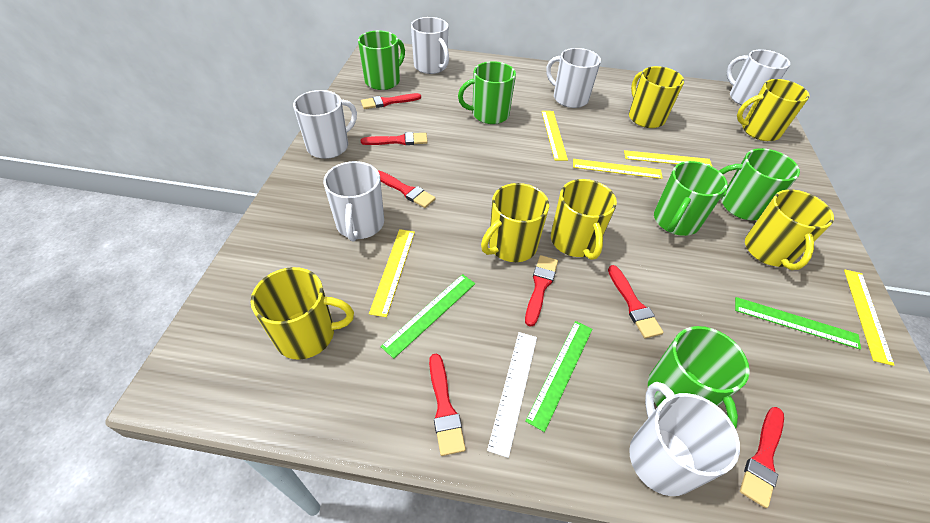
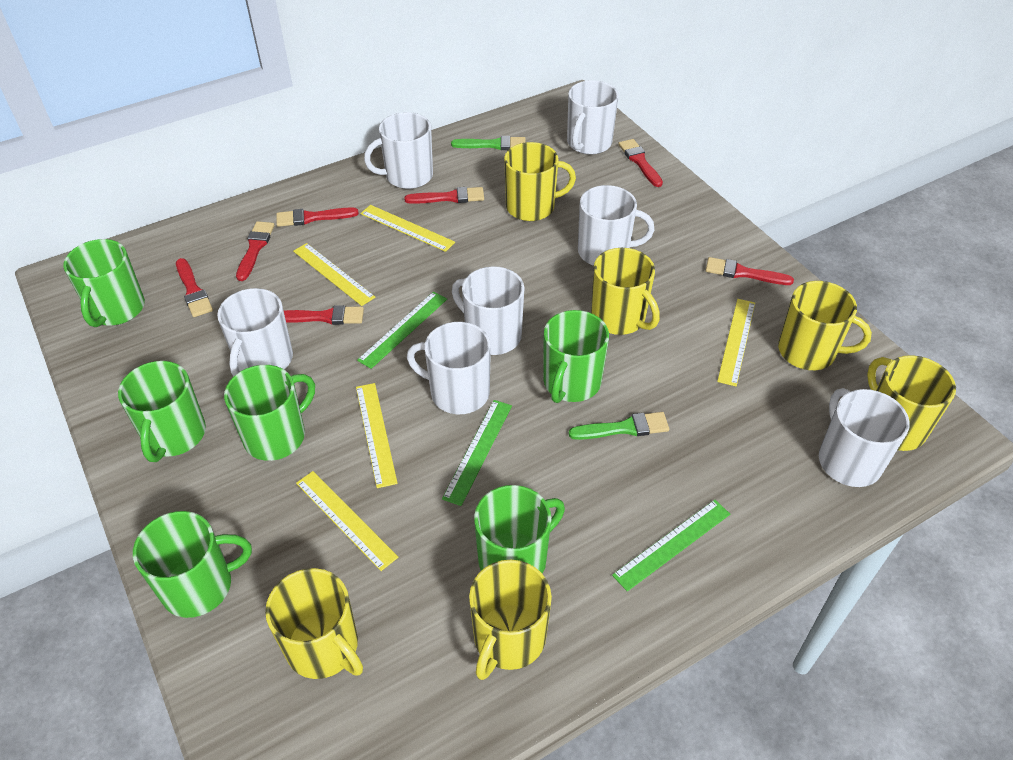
green brush: none = 0 -> [451,136,526,150] [568,412,669,440] = 2
green mug: [358,31,405,90] [458,61,516,124] [648,326,750,429] [654,161,728,236] [719,148,800,220] = 5 -> [63,239,145,327] [118,361,206,462] [133,511,252,618] [224,365,315,461] [474,485,565,574] [543,310,609,403] = 6
white mug: [293,90,357,159] [323,161,384,241] [411,17,449,74] [546,48,601,108] [629,382,740,496] [727,50,790,108] = 6 -> [217,288,293,377] [364,112,433,189] [407,322,491,414] [452,266,525,355] [567,80,619,155] [578,185,654,266] [819,388,910,487] = 7
white ruler: [487,332,537,458] = 1 -> none = 0

